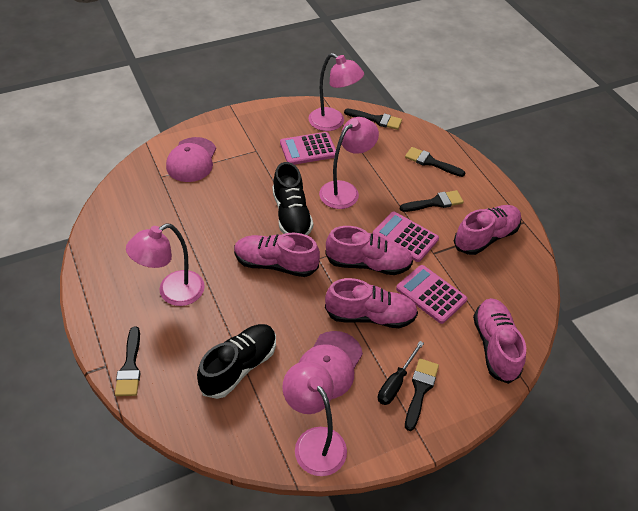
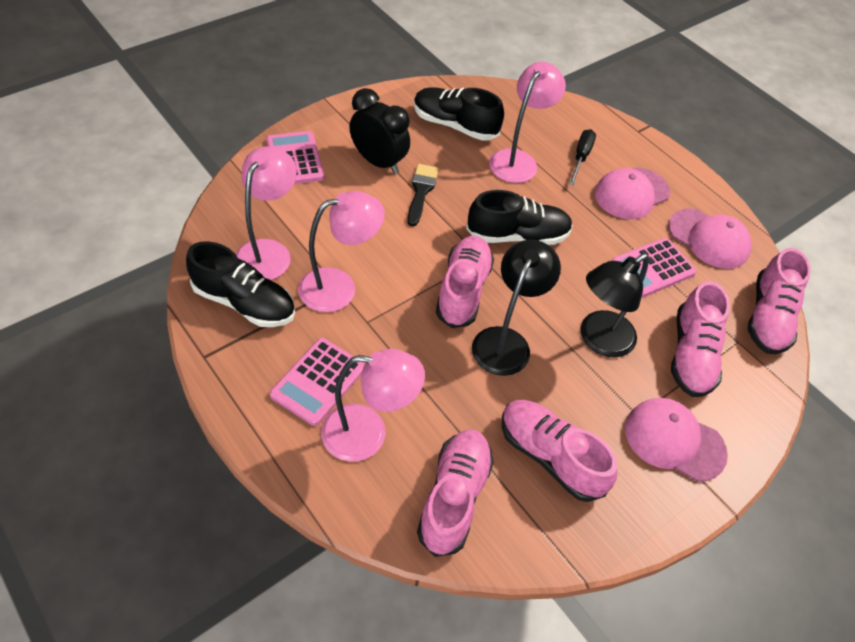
black brush: [115,326,140,396] [344,109,402,130] [400,190,464,212] [405,147,465,177] [405,358,439,431] = 5 -> [407,164,439,226] = 1
black clock: none = 0 -> [349,88,410,174] = 1
black lamp: none = 0 -> [472,240,561,376] [581,253,649,358] = 2
black shoe: [197,324,276,399] [272,162,313,236] = 2 -> [186,241,295,327] [414,88,504,141] [466,190,573,245] = 3
pink cap: [166,137,216,182] [299,331,363,399] = 2 -> [595,167,670,219] [625,398,728,482] [668,208,752,269] = 3

